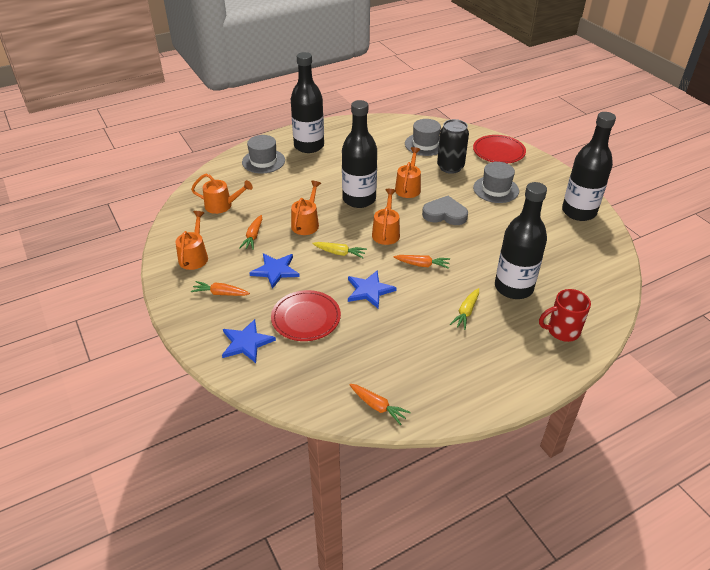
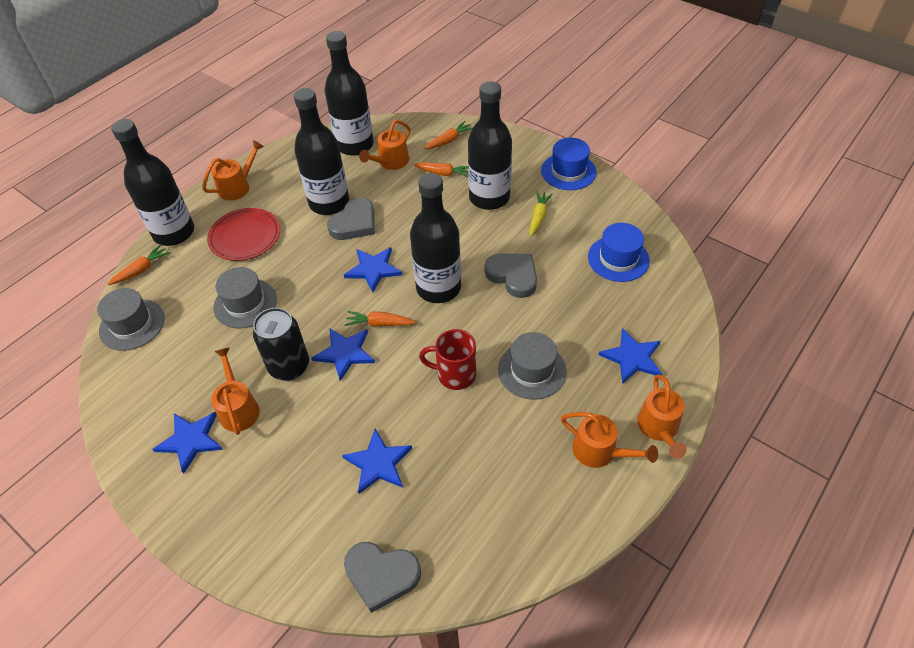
black bottle: [291,52,324,153] [342,100,377,208] [495,182,547,299] [562,112,616,221] = 4 -> [111,119,194,246] [294,88,349,215] [325,31,374,156] [410,173,461,303] [468,82,512,210] = 5
blue hat: none = 0 -> [541,138,596,190] [588,223,650,282] = 2
blue star: [222,319,276,363] [249,253,300,289] [348,271,397,309] = 3 -> [153,412,223,474] [311,328,375,381] [342,429,412,494] [344,247,402,292] [599,328,662,384] = 5
grey heart: [422,196,468,225] = 1 -> [327,197,375,240] [344,542,421,613] [485,254,537,298] = 3
red plate: [271,290,341,341] [473,135,526,163] = 2 -> [207,208,280,261] = 1
yellow carrot: [312,242,367,258] [450,288,479,330] = 2 -> [529,191,553,236] = 1

